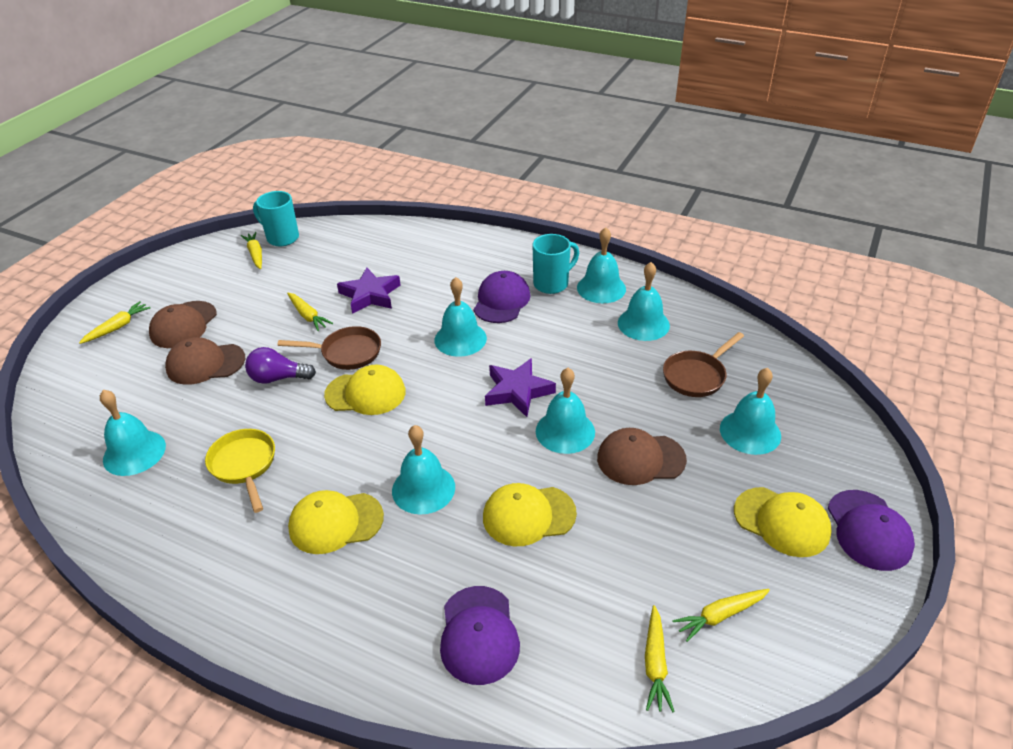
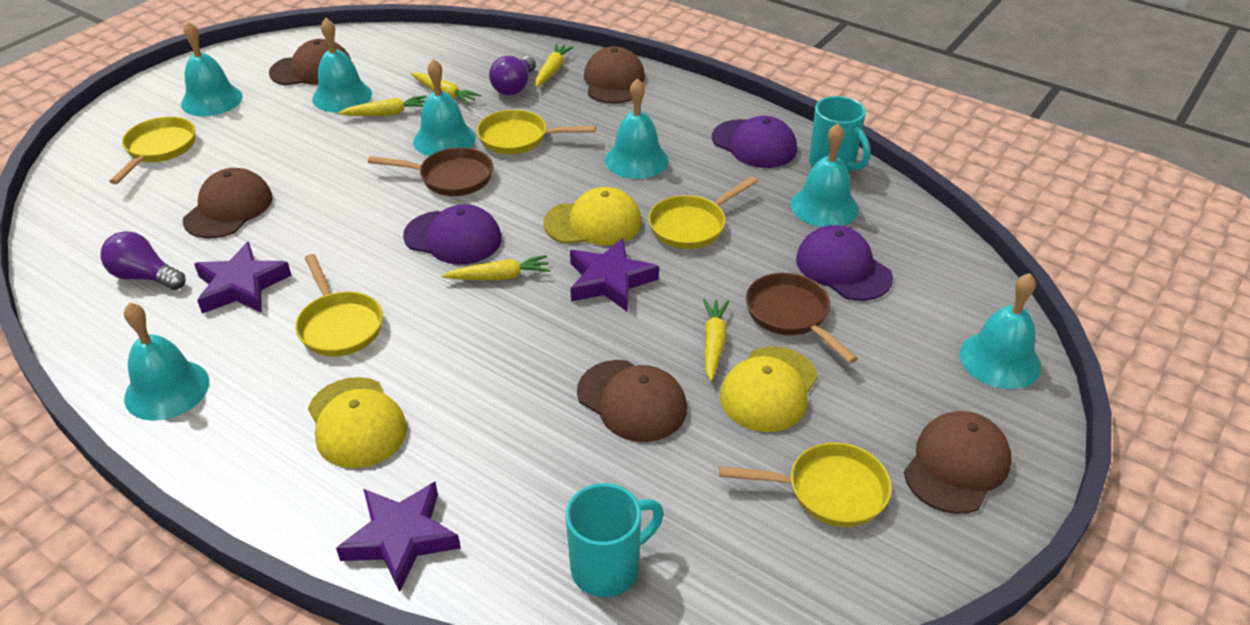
brown cap: [149,301,217,348] [165,337,245,385] [597,428,687,485] = 3 -> [183,168,273,239] [269,39,351,86] [577,360,687,442] [584,46,645,104] [904,411,1011,514] = 5
purple light bulb: [245,347,316,384] = 1 -> [101,231,185,290] [489,56,536,95] = 2
purple star: [337,268,400,314] [485,358,556,417] = 2 -> [194,242,292,314] [336,482,461,592] [570,238,659,312] = 3
yellow cap: [288,490,384,554] [324,365,406,415] [483,483,577,546] [734,487,832,557] = 4 -> [308,377,407,468] [543,187,642,245] [720,347,818,432] = 3
yellow pan: [205,429,275,513] = 1 -> [109,117,195,184] [295,254,383,356] [477,109,596,154] [648,176,758,249] [719,442,892,527] = 5

